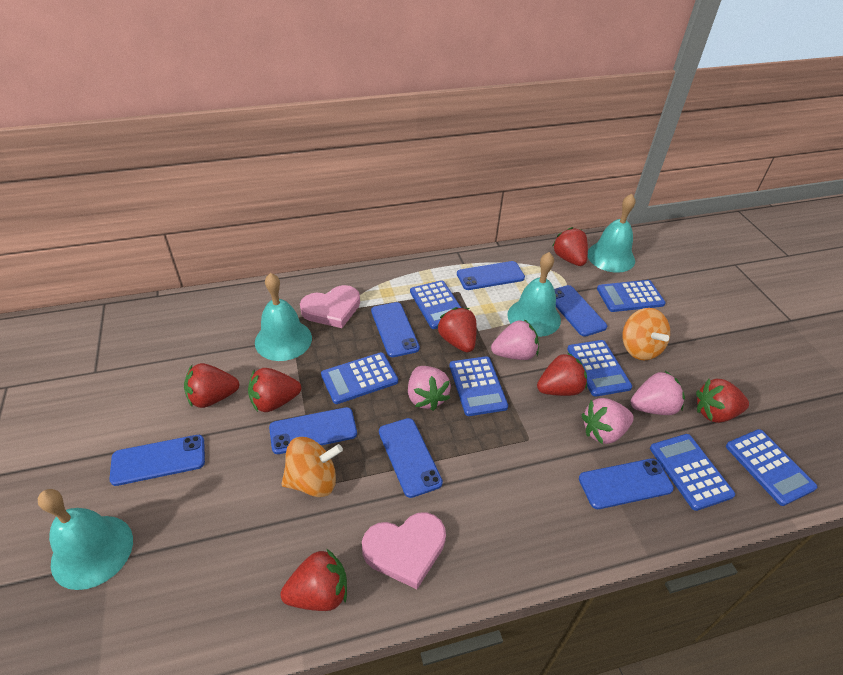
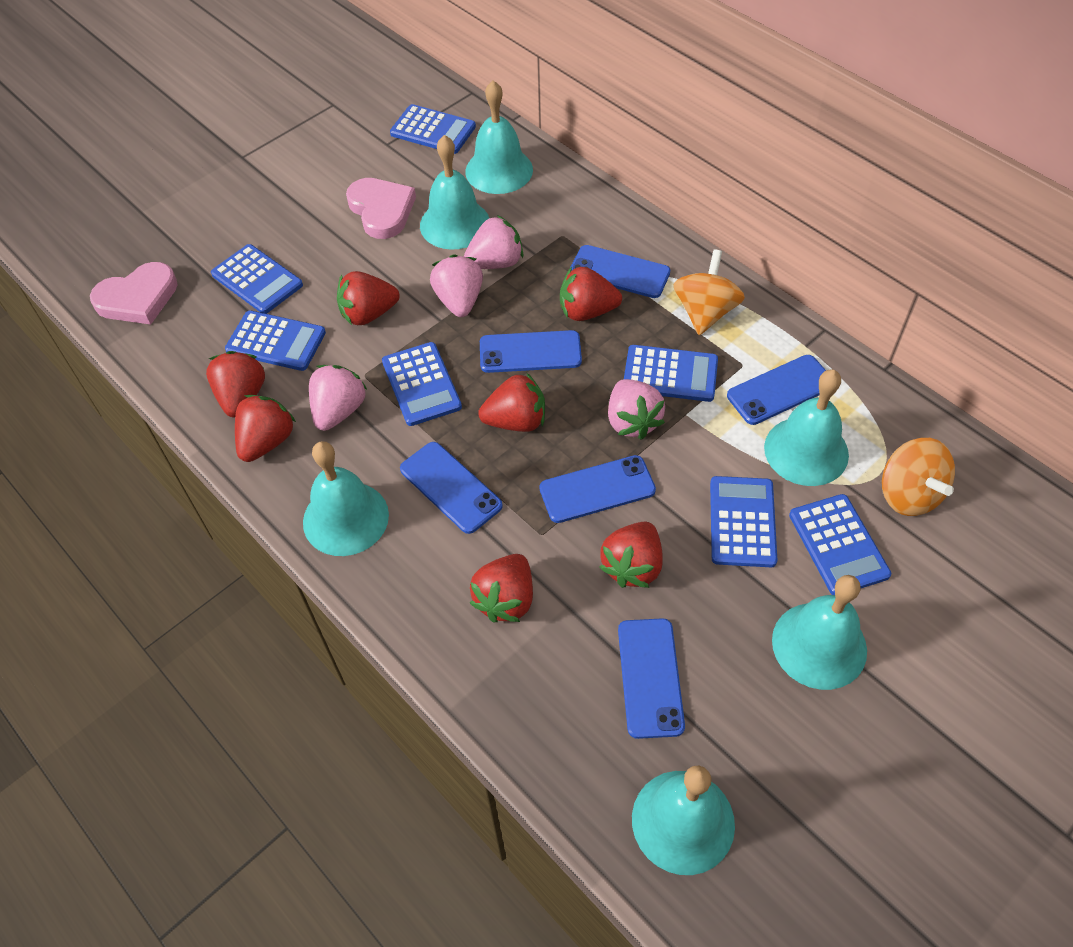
blue phone: [109,435,205,486] [269,407,357,454] [371,302,420,357] [379,418,443,498] [457,261,525,290] [554,285,607,337] [579,458,674,509] = 7 -> [400,442,503,534] [480,330,582,373] [539,455,656,523] [570,245,670,298] [618,618,685,739] [727,355,826,425] = 6
turquoise bell: [38,489,133,590] [255,273,312,361] [507,252,561,337] [588,194,635,273] = 4 -> [303,441,389,556] [420,135,489,250] [465,81,533,194] [632,766,735,875] [764,369,849,486] [772,575,867,690] = 6

